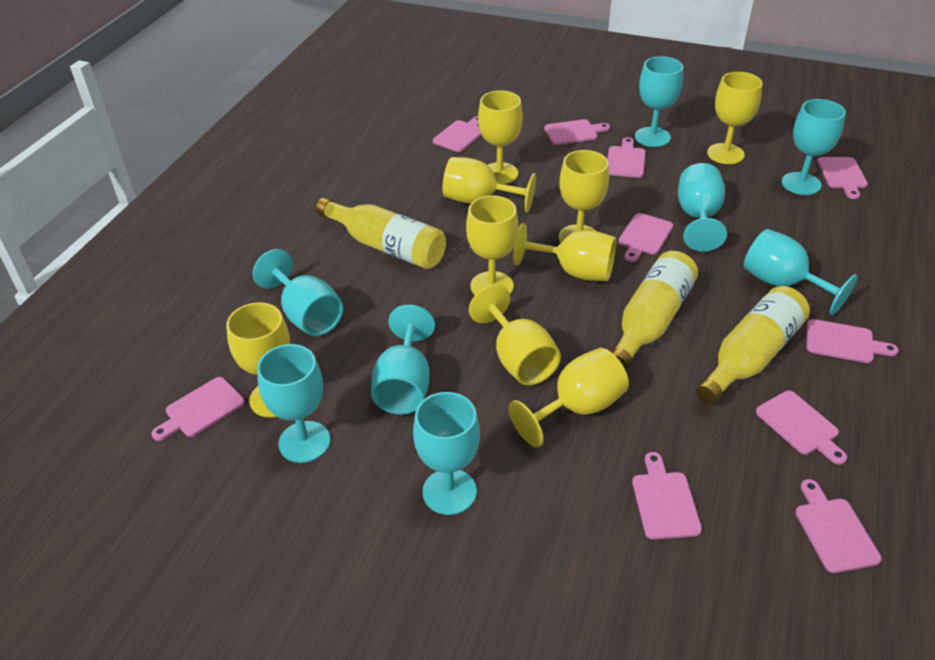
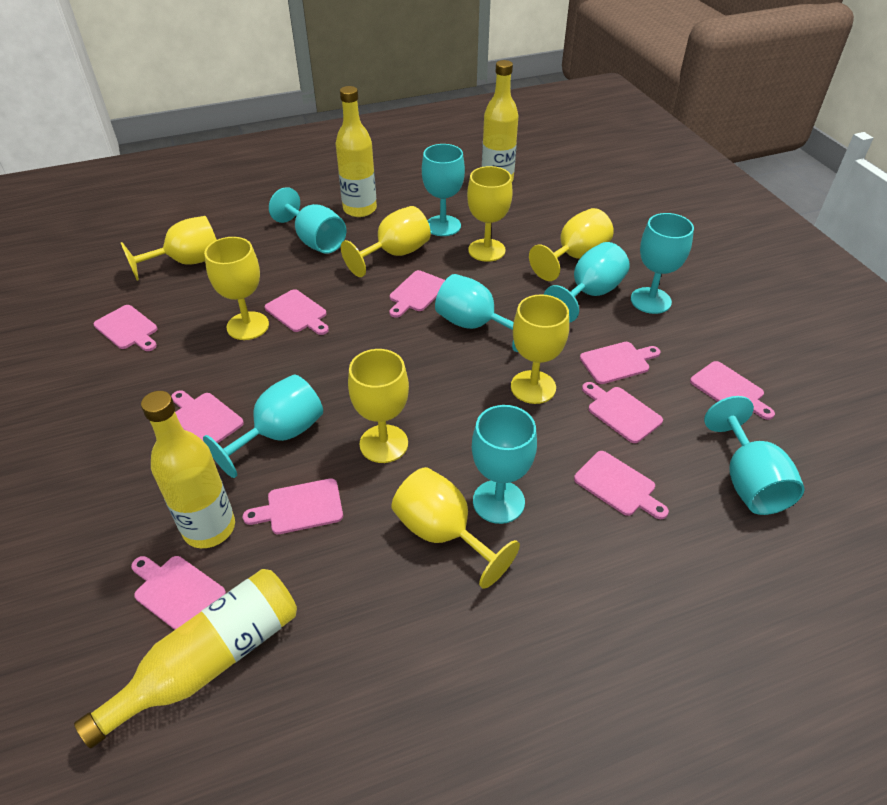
yellow bottle: [316,198,446,269] [612,251,698,371] [696,286,810,404] = 3 -> [74,569,297,749] [141,391,235,548] [336,86,377,217] [482,60,519,181] = 4
yellow goblet: [226,302,290,418] [442,157,536,213] [466,196,519,295] [469,285,561,385] [478,90,523,184] [509,348,629,448] [513,223,616,281] [558,150,609,243] [707,72,762,164] = 9 -> [121,216,217,281] [204,237,269,340] [341,206,431,277] [348,349,409,463] [392,467,520,589] [467,166,513,262] [511,294,569,404] [529,208,614,281] = 8

